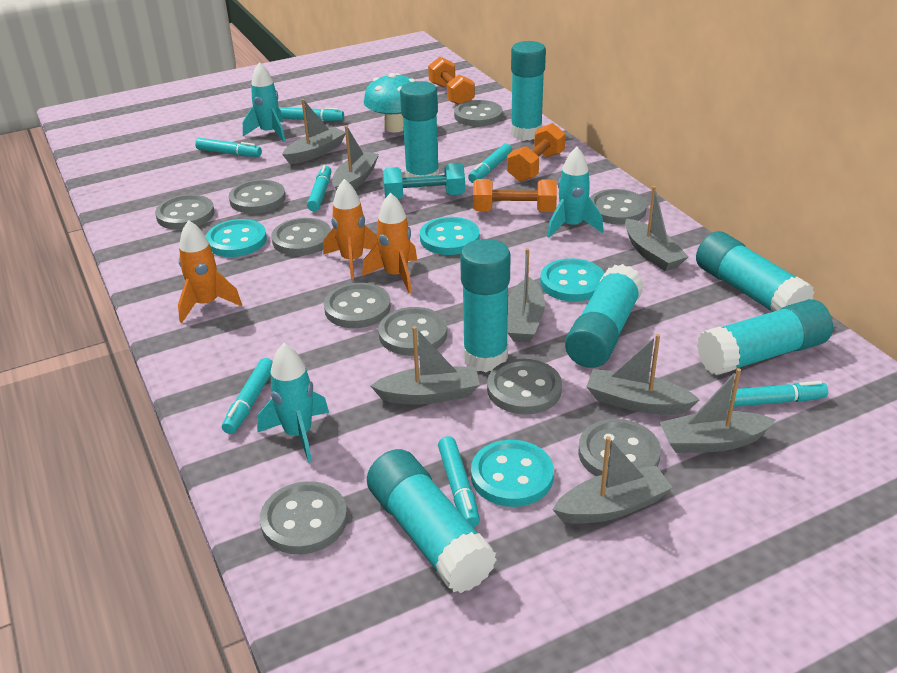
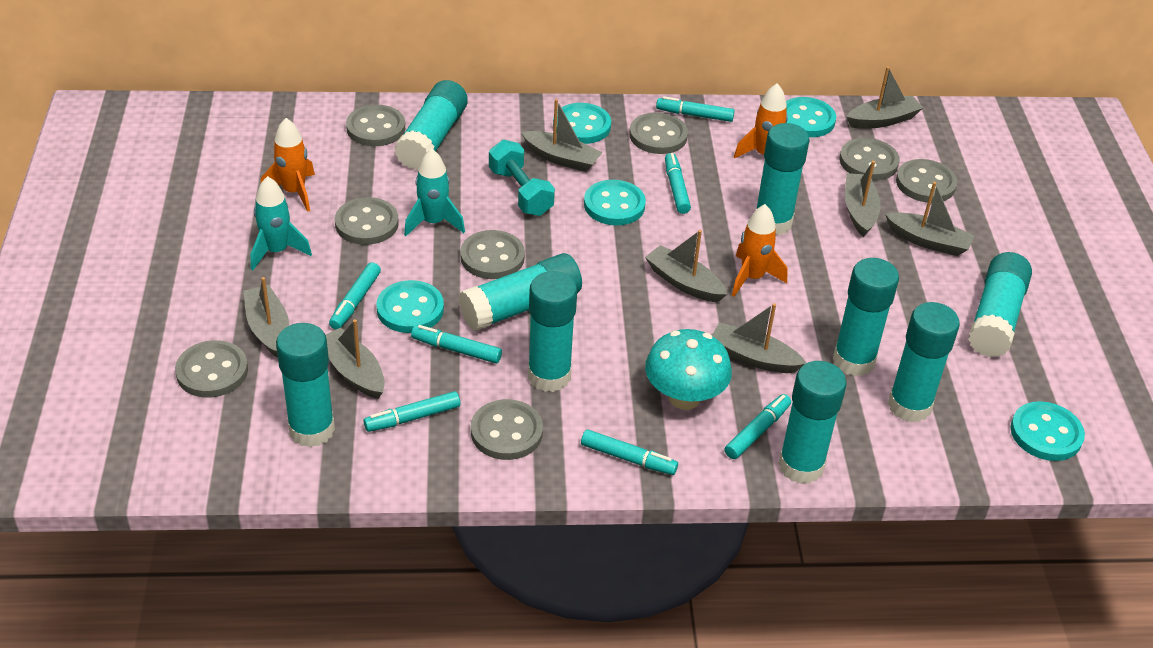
grey button: [155,194,215,230] [229,180,286,214] [260,481,348,554] [271,218,331,256] [324,283,391,328] [378,307,447,356] [454,100,503,126] [487,359,562,415] [578,419,661,476] [590,189,647,224] = 10 -> [175,340,248,398] [335,197,399,245] [346,105,405,146] [460,230,525,279] [471,399,543,460] [630,112,688,154] [840,138,900,181] [896,159,957,203] = 8
orange dumbbell: [428,57,475,105] [473,179,557,212] [507,123,566,182] = 3 -> none = 0
turquoise button: [206,219,267,257] [420,217,480,255] [471,440,554,507] [540,258,604,302] = 4 -> [377,280,444,333] [553,103,611,144] [584,180,646,225] [786,97,836,137] [1011,401,1085,461] = 5
turquoise glue stick: [367,449,497,593] [400,81,439,187] [460,239,511,372] [511,41,546,140] [565,264,644,368] [696,231,814,312] [697,299,833,376] = 7 -> [276,323,335,447] [394,80,468,170] [458,253,582,331] [528,271,577,392] [755,123,809,235] [778,361,846,484] [833,258,899,376] [888,302,960,422] [968,252,1032,357] = 9
turquoise rocket: [243,62,286,142] [257,343,329,463] [547,146,603,238] = 3 -> [251,176,312,270] [404,148,465,236] = 2

